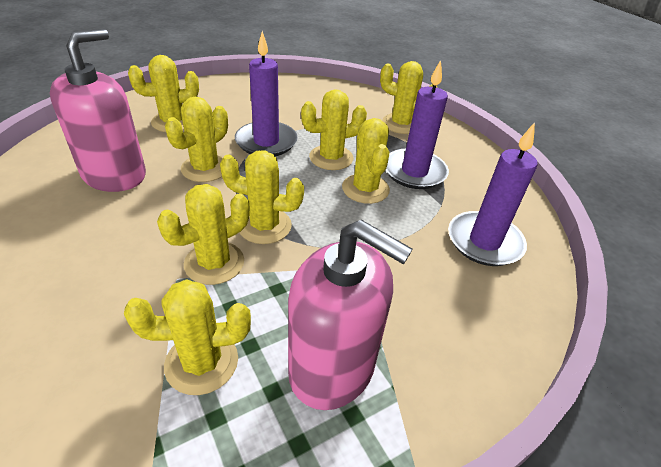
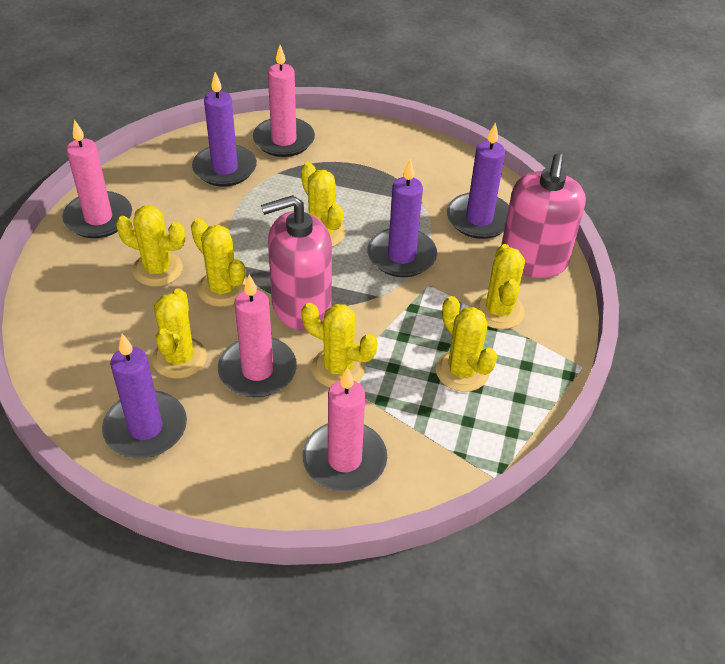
pink candle: none = 0 -> [62,120,132,238] [218,274,297,397] [253,45,315,157] [303,367,387,492] = 4
purple candle: [235,31,298,156] [386,60,449,189] [448,122,538,266] = 3 -> [102,334,187,458] [192,72,257,186] [367,159,437,277] [447,122,509,239] = 4
yellow cactus: [124,279,251,395] [128,55,199,132] [157,184,250,285] [165,97,228,182] [220,150,304,244] [301,89,367,170] [342,118,390,204] [380,61,438,134] = 8 -> [116,205,185,287] [152,288,207,379] [191,218,246,307] [301,162,346,247] [302,302,378,387] [436,296,497,392] [474,244,525,329] = 7

